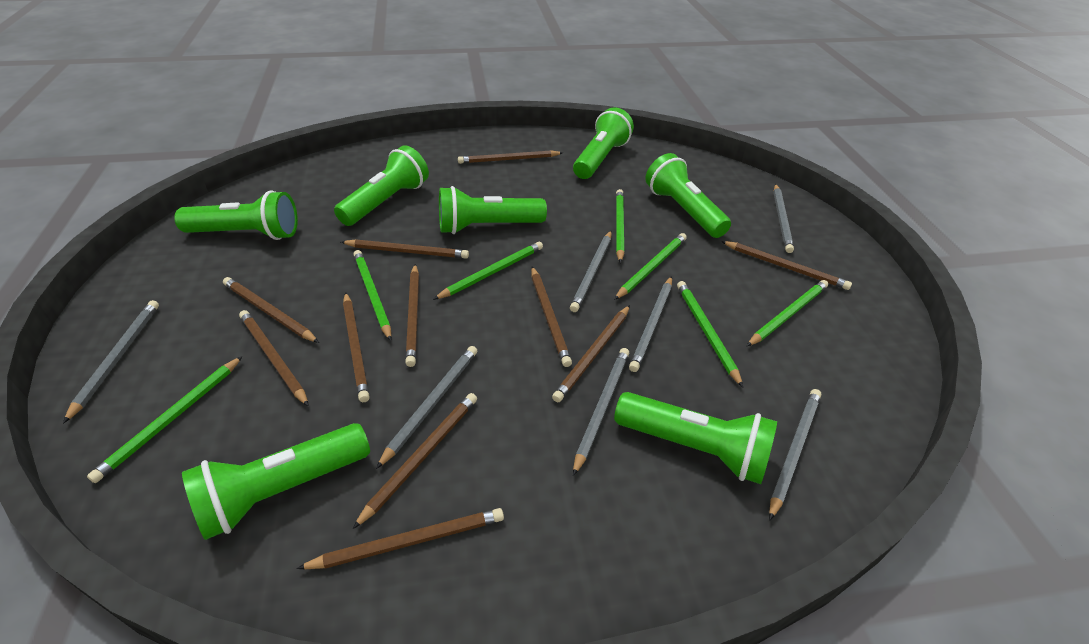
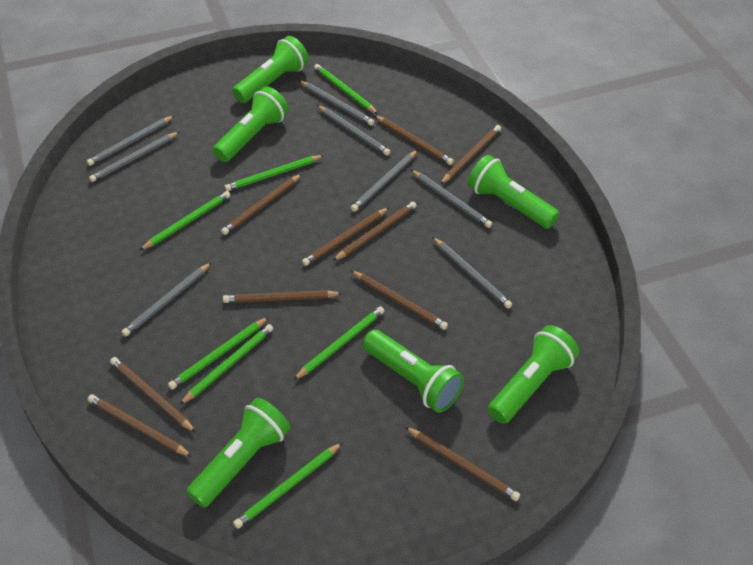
brown pencil: [223,277,319,343] [239,310,309,406] [296,508,504,569] [341,240,469,259] [343,292,370,402] [353,393,477,529] [405,264,419,367] [458,150,563,164] [531,267,572,367] [552,305,630,402] [721,241,852,290] = 11 -> [88,394,192,457] [110,357,196,433] [221,174,302,235] [223,290,343,303] [302,207,389,266] [333,201,417,261] [350,270,448,330] [374,115,454,165] [405,427,520,501] [440,125,501,184] = 10
green flashlight: [174,191,298,240] [182,423,370,540] [334,145,429,226] [439,186,547,234] [573,107,634,179] [614,392,777,484] [645,153,731,238] = 7 -> [186,398,290,508] [213,87,289,162] [232,36,309,103] [363,330,464,413] [467,155,559,229] [488,325,579,424] = 6
grey pencil: [63,300,159,424] [376,346,477,469] [570,231,612,312] [573,348,629,476] [629,276,672,372] [769,389,821,520] [773,184,794,253] = 7 -> [87,115,175,166] [89,132,179,182] [122,262,212,336] [300,81,374,126] [317,105,390,156] [351,150,418,212] [411,170,492,228] [432,237,512,309] = 8

